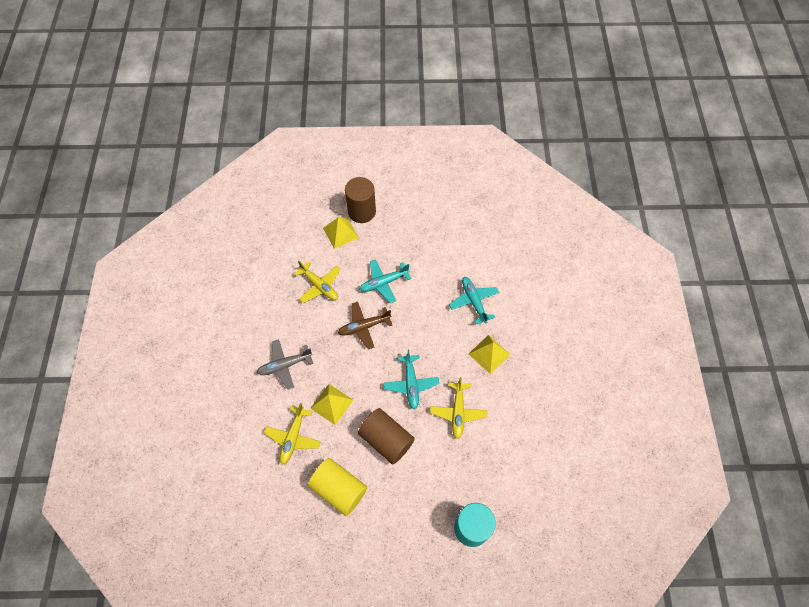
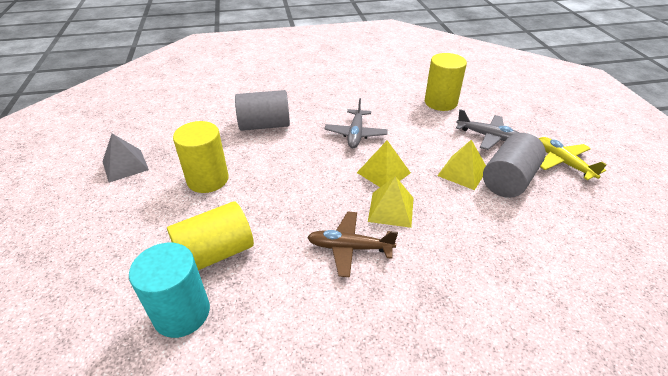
brown cylinder: [345,177,376,223] [358,408,415,464] = 2 -> none = 0
grey cylinder: none = 0 -> [235,90,290,131] [483,133,546,198] = 2
grey plane: [257,339,313,390] = 1 -> [324,98,388,148] [456,109,519,150] = 2
grey pyramid: none = 0 -> [102,133,149,183] = 1
turquoise plane: [359,259,411,303] [384,350,439,410] [449,277,499,324] = 3 -> none = 0
yellow cylinder: [308,458,367,516] = 1 -> [167,202,254,270] [173,121,229,193] [425,53,467,111] = 3
yellow plane: [264,403,321,465] [294,261,341,303] [430,377,487,439] = 3 -> [538,137,607,180] = 1

